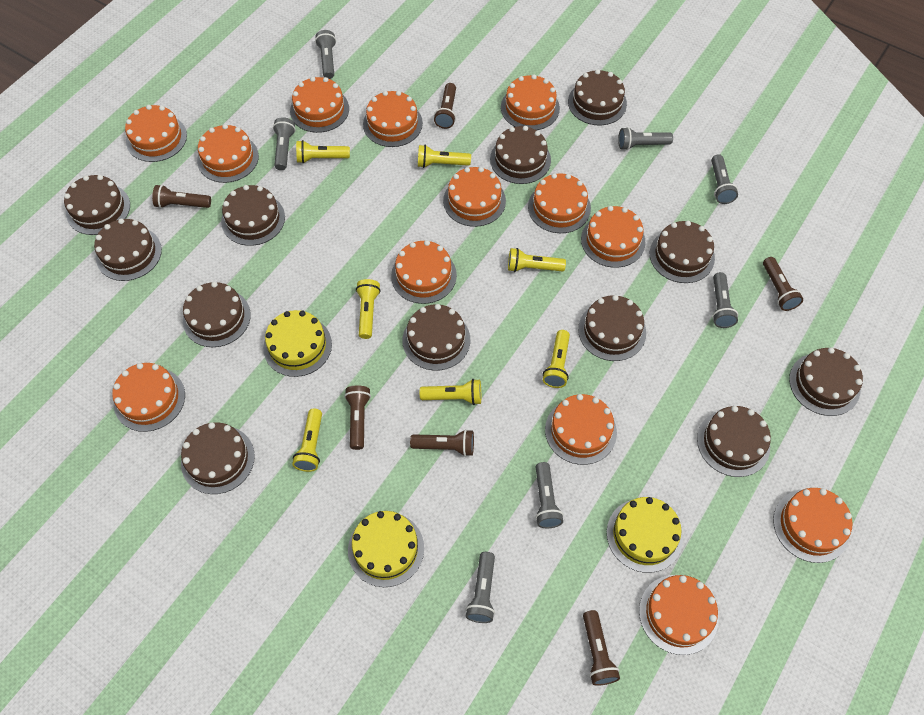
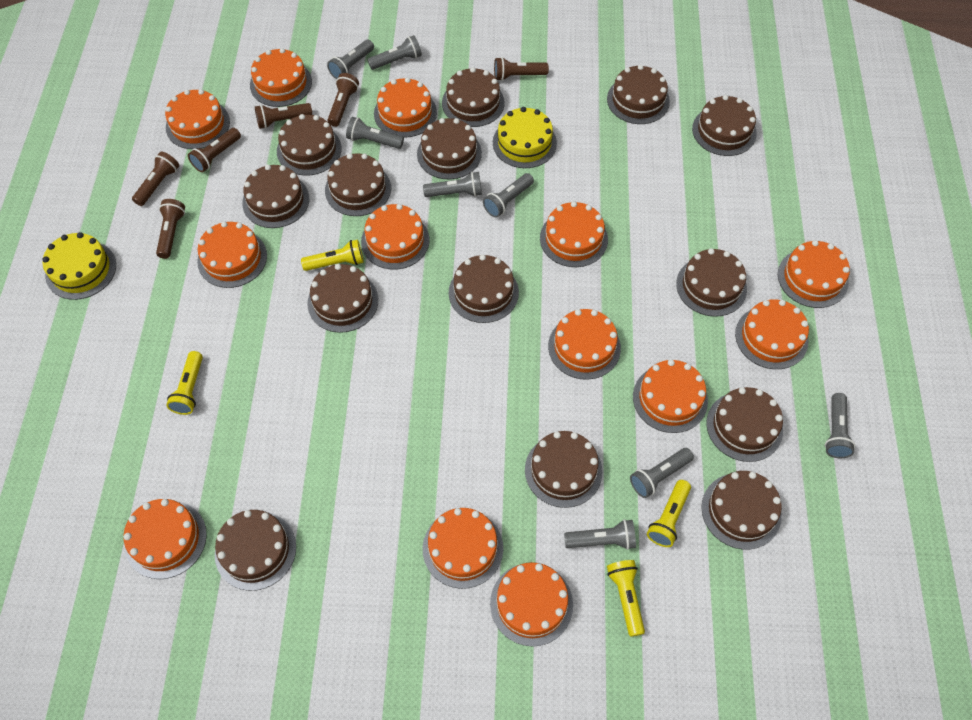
brown cake: [64,175,130,235] [94,218,162,281] [181,422,255,494] [183,282,251,347] [221,185,285,246] [402,304,470,371] [490,126,551,184] [568,69,627,125] [578,295,646,361] [650,221,715,283] [697,406,771,477] [789,347,863,416] = 12 -> [215,510,296,591] [242,165,309,228] [277,114,342,176] [307,264,378,333] [325,153,391,216] [417,118,482,179] [442,67,505,127] [449,254,519,323] [525,431,603,508] [607,65,670,124] [676,248,747,317] [692,95,757,156] [701,471,782,550] [706,387,783,462] = 14
grey flashlight: [273,117,296,170] [315,30,336,79] [466,552,495,623] [535,462,563,528] [618,127,673,150] [711,154,738,204] [712,272,738,328] = 7 -> [327,40,374,79] [346,117,404,149] [367,35,422,70] [423,172,482,197] [483,173,534,217] [564,519,636,550] [630,448,694,498] [825,393,855,458] = 8
yellow cake: [263,310,332,377] [348,511,424,587] [607,497,683,573] = 3 -> [42,232,116,300] [493,107,557,168] = 2
yellow flashlight: [292,408,322,472] [296,140,350,164] [356,279,381,339] [418,145,471,168] [420,379,481,405] [508,248,566,272] [543,330,570,388] = 7 -> [166,351,203,415] [301,239,364,271] [607,560,645,637] [647,480,691,547] = 4

